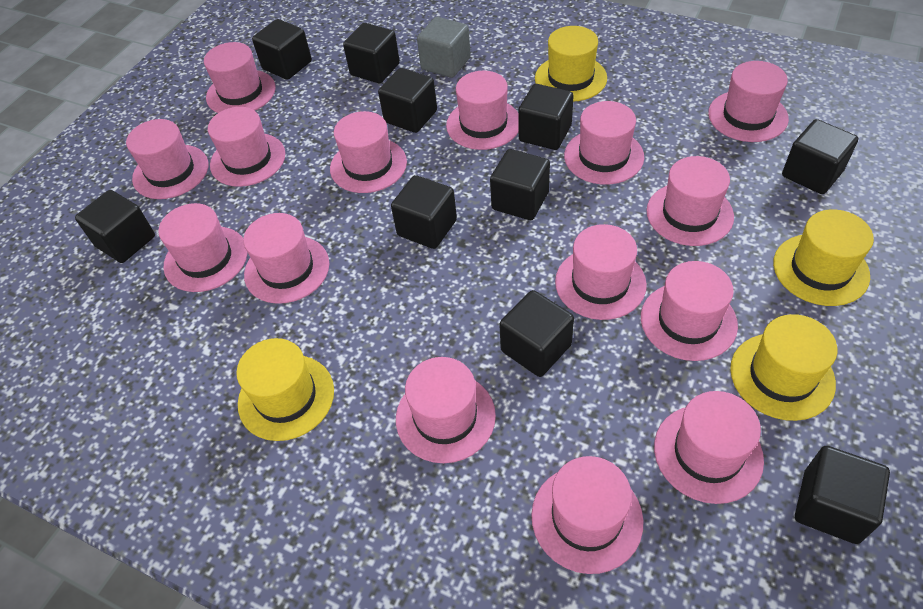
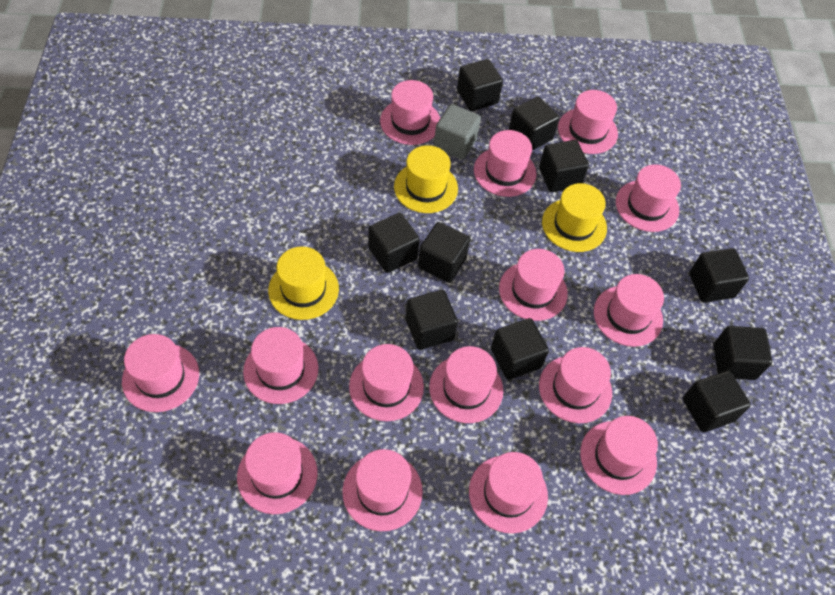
yellow hat: [236,338,334,441] [535,26,607,102] [730,314,837,421] [773,209,874,306] = 4 -> [268,247,339,320] [394,145,458,213] [542,183,607,252] = 3

